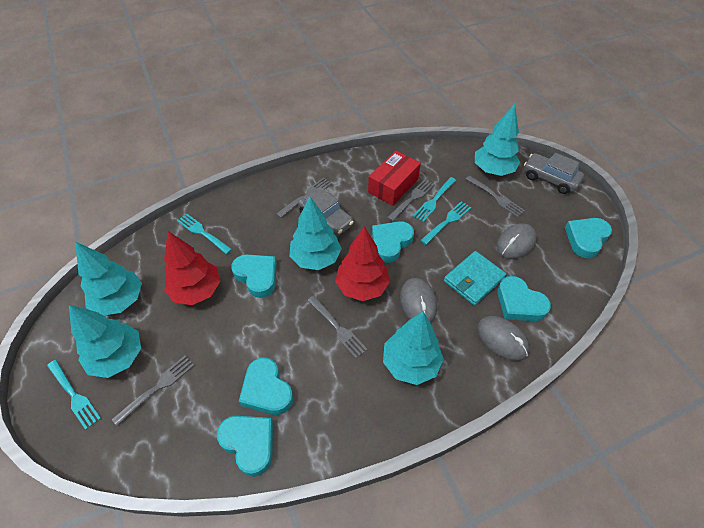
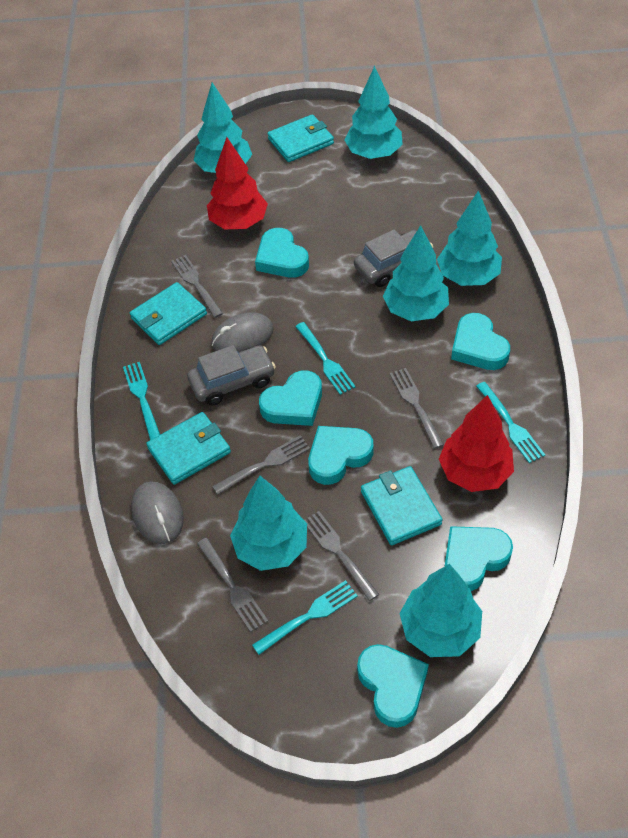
grey mouse: [400,278,437,323] [477,316,529,361] [496,223,537,259] = 3 -> [131,481,184,544] [211,312,274,352] = 2
red box: [368,151,421,206] = 1 -> none = 0
turquoise tree: [69,305,141,378] [75,242,142,316] [289,196,342,270] [383,311,444,385] [475,104,520,176] = 5 -> [194,82,252,173] [230,476,307,571] [344,66,403,159] [383,225,449,321] [399,564,482,657] [437,191,502,286] = 6
turquoise wallet: [444,251,506,305] = 1 -> [130,282,207,345] [146,412,231,485] [268,114,334,162] [361,466,442,546] = 4

